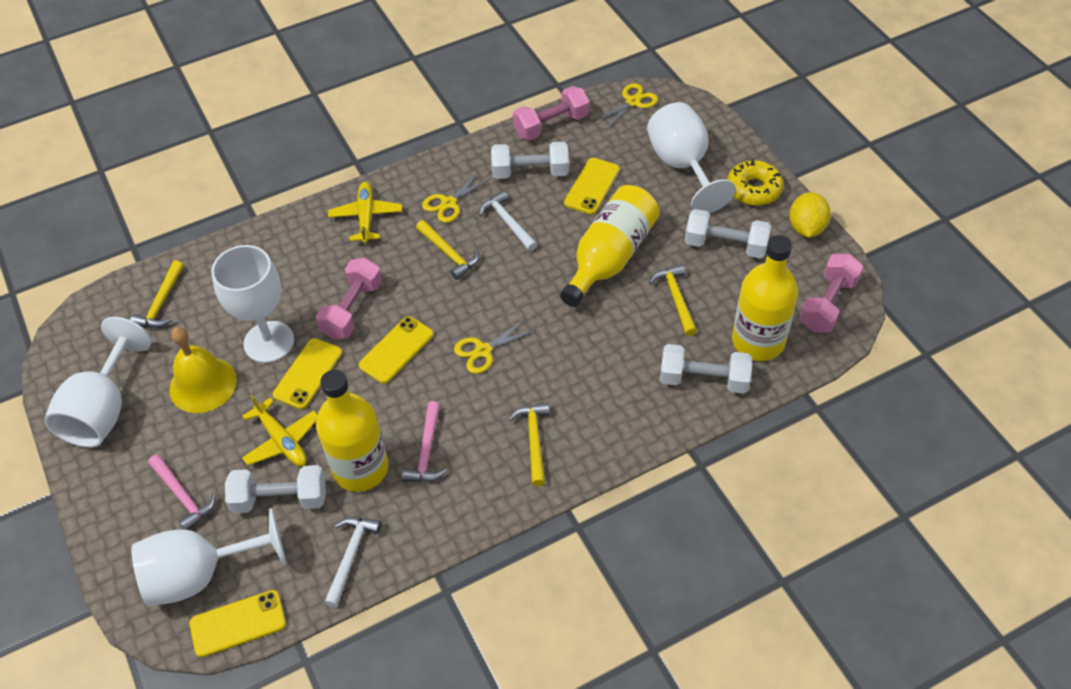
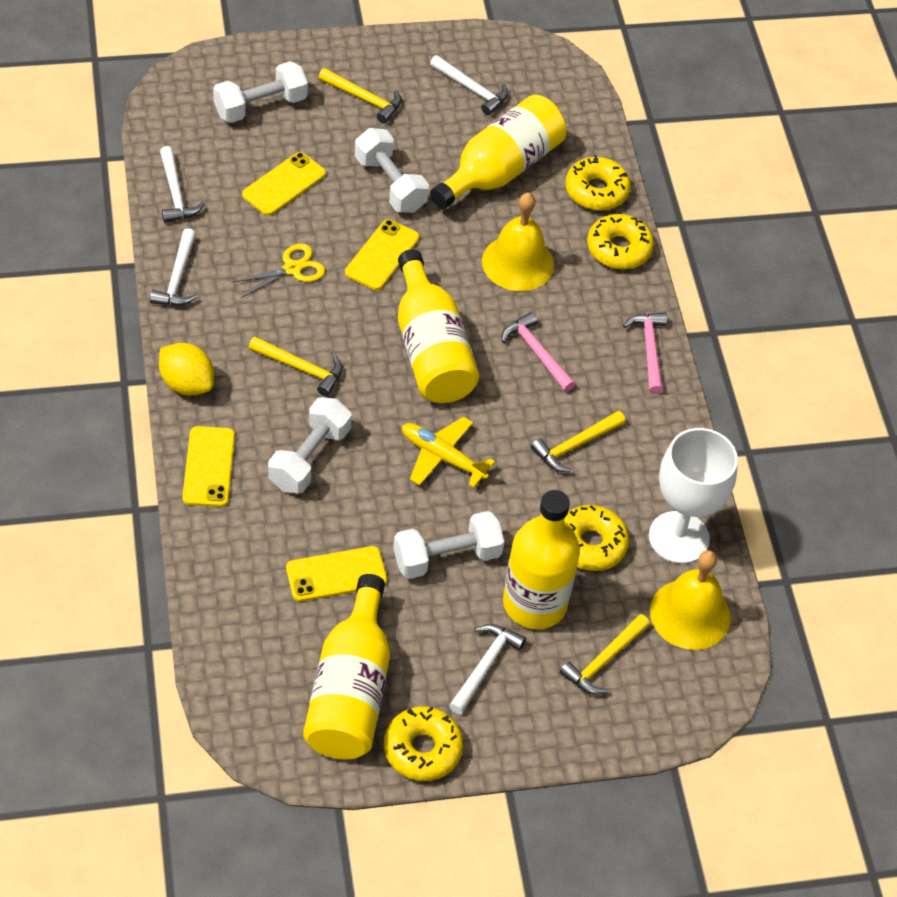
pink dumbbell: [316,258,382,339] [513,86,589,140] [800,254,863,333] = 3 -> none = 0
white goblet: [44,317,152,448] [131,508,286,606] [211,245,294,363] [647,102,736,213] = 4 -> [649,428,738,564] = 1
white hammer: [324,517,381,607] [479,191,538,251] = 2 -> [150,228,197,306] [160,146,205,223] [430,55,508,115] [449,624,526,714] = 4
yellow bell: [169,327,237,413] = 1 -> [482,192,554,291] [650,550,731,650] = 2
yellow bottle: [316,370,388,492] [560,185,660,307] [732,235,798,361] = 3 -> [303,574,390,760] [398,249,479,403] [430,95,566,209] [503,490,580,629] = 4
yellow donut: [727,159,783,206] = 1 -> [384,707,463,781] [564,505,629,571] [565,155,631,211] [587,214,654,269] = 4
yellow plane: [242,394,318,467] [328,182,402,243] = 2 -> [402,417,495,488] = 1
yellow scissors: [422,171,491,223] [454,319,536,374] [595,83,658,130] = 3 -> [231,244,325,298] = 1

